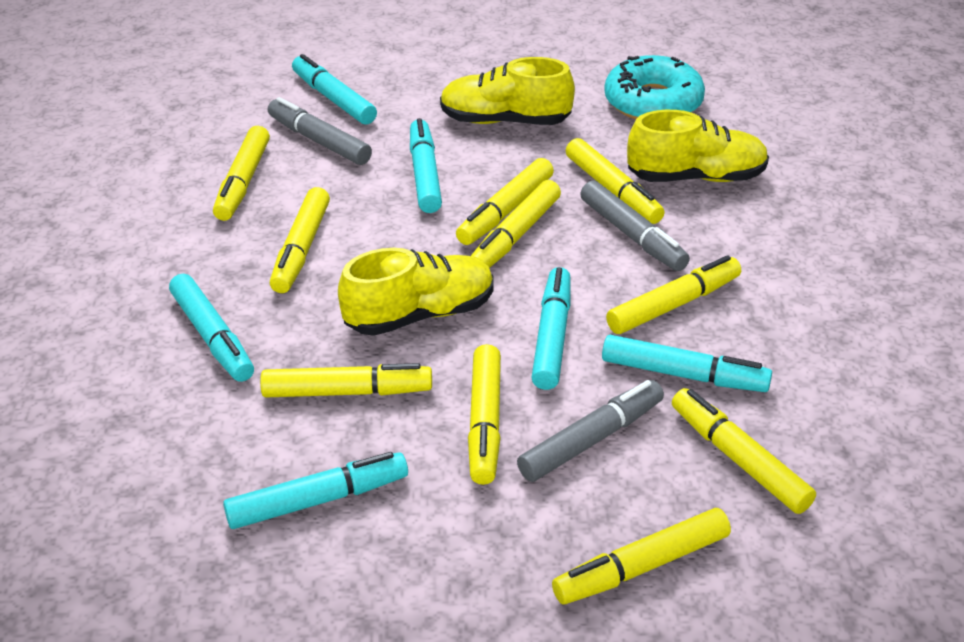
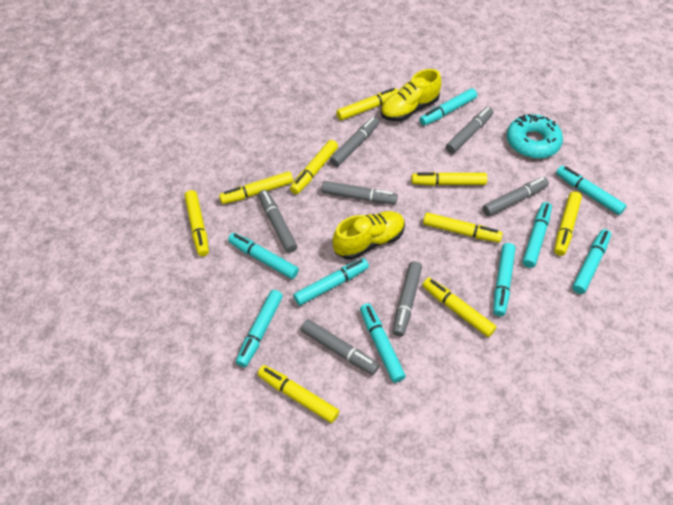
grey marker: [268,97,372,165] [517,380,664,482] [580,181,690,271] = 3 -> [258,190,297,253] [301,319,379,375] [322,181,398,204] [330,117,379,167] [392,261,422,337] [446,107,494,153] [483,177,549,216] = 7
turquoise marker: [169,274,254,382] [223,452,408,529] [292,54,377,125] [410,118,442,213] [531,267,571,390] [602,335,772,392] = 6 -> [228,233,299,279] [236,290,283,367] [293,258,369,306] [360,303,406,383] [420,88,477,126] [493,243,515,316] [523,202,552,268] [556,166,626,215] [572,229,611,294] = 9
yellow marker: [213,126,270,221] [260,363,432,398] [270,187,330,293] [456,158,554,245] [468,344,501,485] [471,180,561,268] [552,508,731,604] [566,138,665,224] [606,255,741,334] [672,388,816,514] = 10 -> [185,190,209,256] [219,171,293,204] [258,365,339,423] [290,140,338,194] [336,88,399,121] [411,172,487,186] [423,212,503,243] [423,278,496,337] [554,191,582,256] = 9
yellow shoe: [338,248,494,336] [440,57,575,125] [627,110,769,182] = 3 -> [333,211,405,260] [381,69,441,121] = 2

